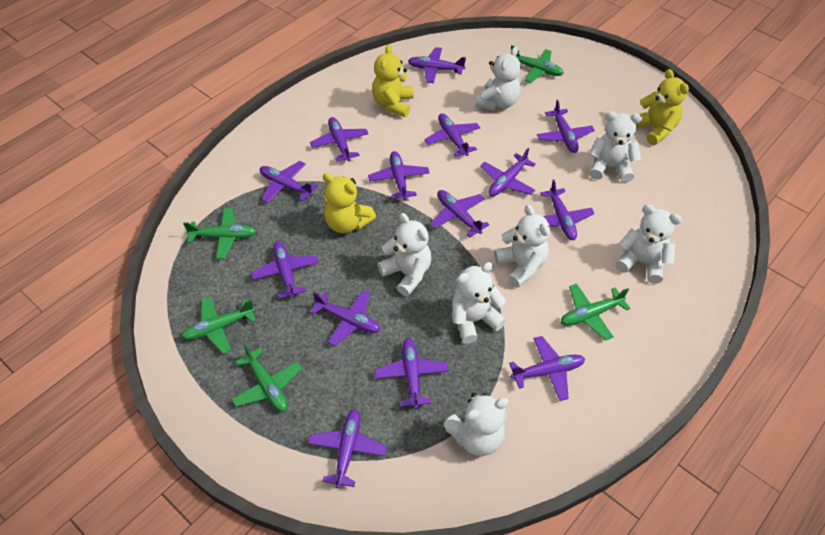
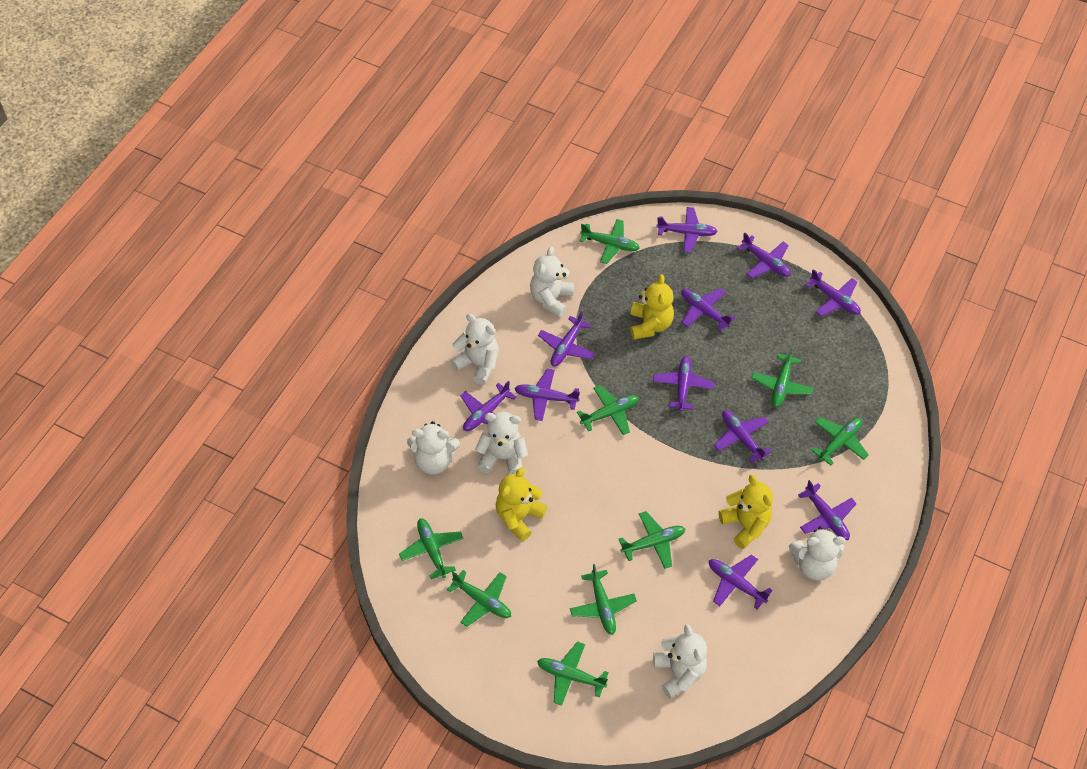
green plane: [181,296,256,354] [183,208,257,259] [231,344,302,412] [511,45,564,83] [561,284,630,340] = 5 -> [399,518,464,579] [447,570,511,627] [537,641,609,706] [570,564,637,635] [577,385,639,435] [580,219,639,264] [619,511,685,569] [752,347,813,407] [811,417,869,466] = 9
purple plane: [251,242,318,299] [260,161,318,202] [308,409,387,488] [310,117,369,162] [310,290,380,346] [368,151,430,200] [375,338,449,409] [408,47,466,83] [424,113,480,157] [430,190,489,237] [480,148,536,196] [509,336,585,401] [537,100,595,153] [540,180,595,240] = 14 -> [460,381,516,431] [514,368,580,421] [538,311,595,366] [653,356,715,411] [656,207,718,253] [681,288,736,332] [709,555,773,610] [714,410,772,463] [737,232,791,278] [798,480,857,540] [805,269,861,316] = 11
white teddy bear: [377,213,431,296] [443,393,509,456] [452,262,506,344] [475,46,521,110] [494,205,550,288] [589,111,642,183] [615,204,682,284] = 7 -> [407,421,460,475] [450,314,499,385] [475,411,528,475] [530,247,574,318] [653,624,707,698] [789,526,845,580] = 6

